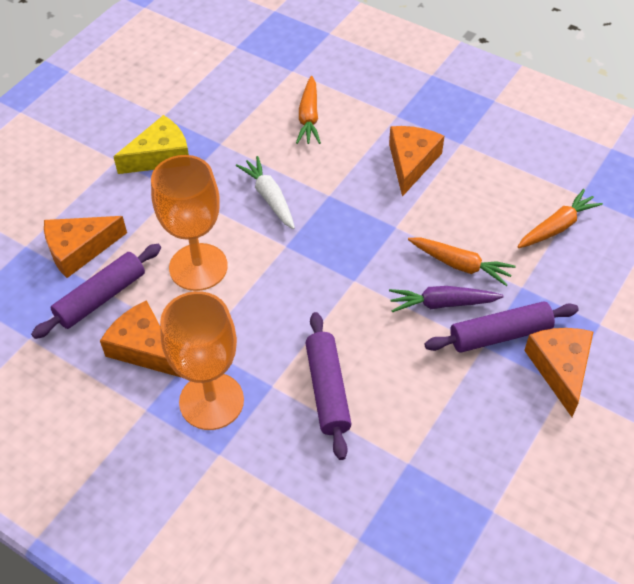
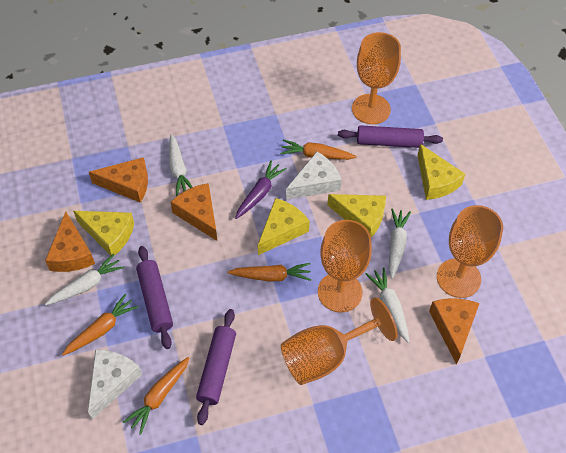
orange carrot: [296,76,321,144] [408,238,516,286] [518,189,603,248] = 3 -> [62,293,139,356] [123,357,189,435] [228,263,311,282] [280,140,357,160] = 4
orange goblet: [151,155,228,291] [160,291,244,430] = 2 -> [281,297,398,385] [318,220,372,313] [352,32,401,124] [437,205,503,298] = 4
white carrot: [236,156,295,229] = 1 -> [45,254,124,305] [169,134,192,196] [366,267,410,343] [389,209,411,279] = 4
white cheese: none = 0 -> [88,349,142,419] [286,152,342,200] = 2
yellow cheese: [114,115,189,174] = 1 -> [73,211,134,256] [258,198,310,255] [327,194,386,237] [417,144,465,200] = 4

